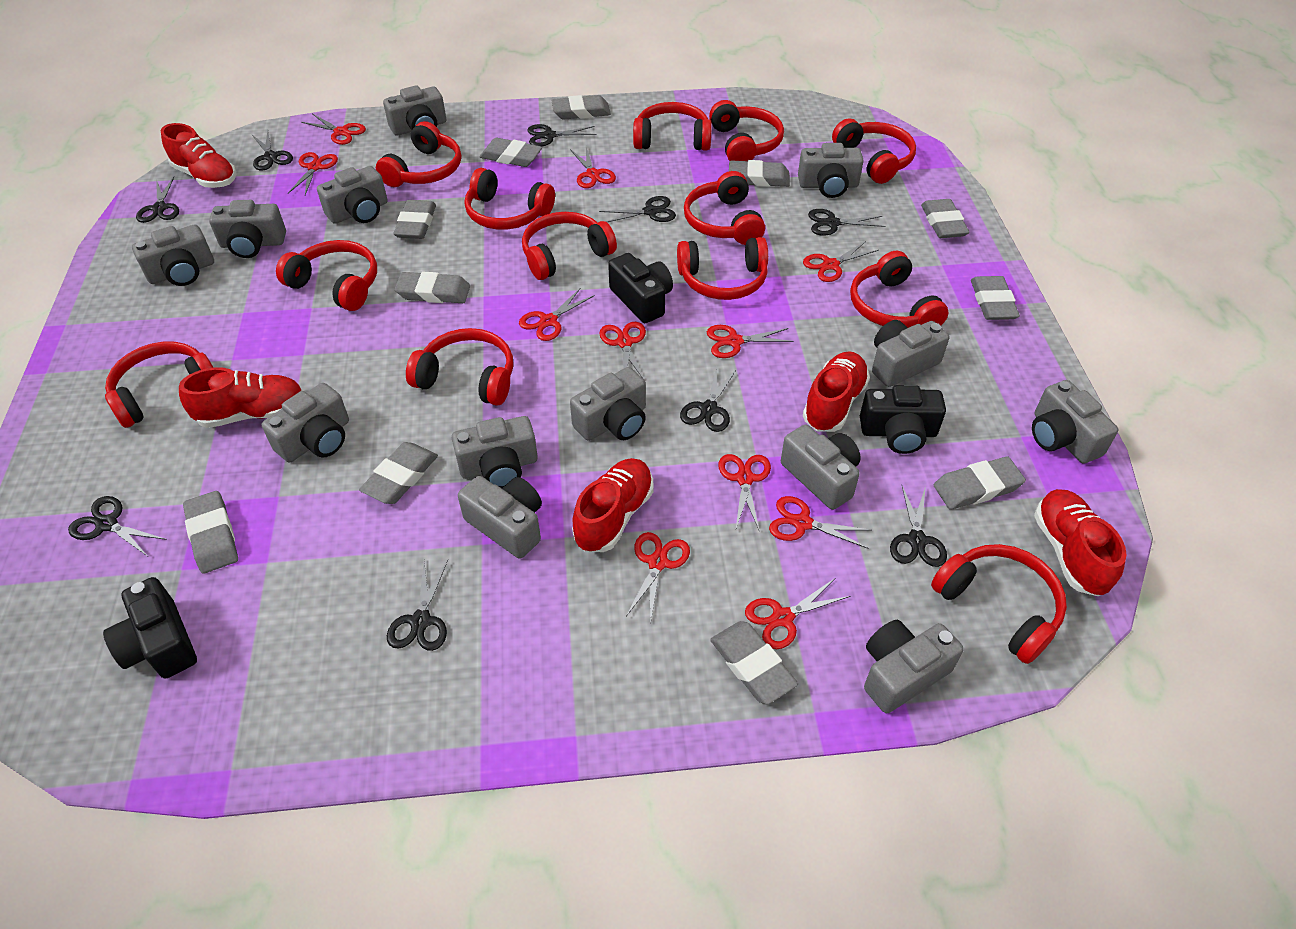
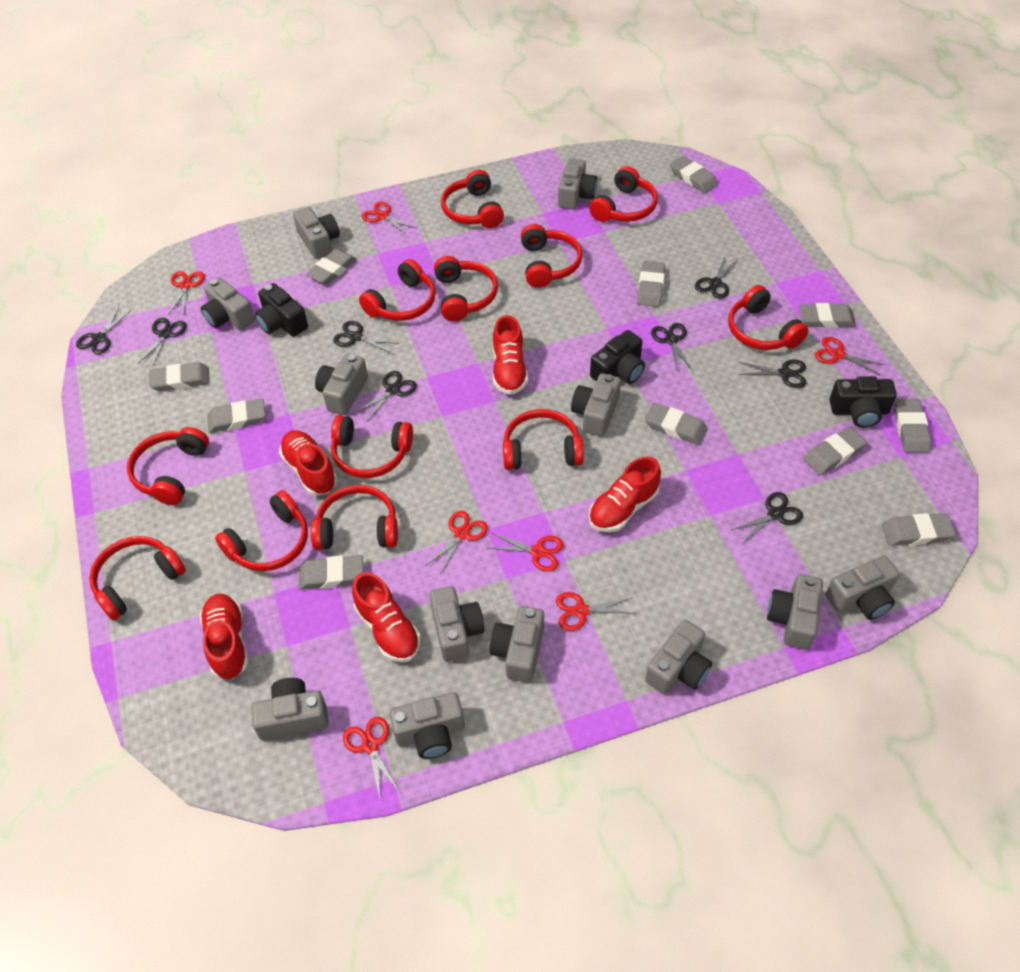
black scissors: [68,496,167,556] [136,177,179,223] [252,131,293,171] [387,560,448,651] [527,124,596,147] [599,196,676,222] [680,366,737,432] [808,209,886,236] [890,486,947,567] = 9 -> [76,307,131,354] [138,318,187,367] [333,321,399,354] [355,371,417,421] [651,323,693,371] [695,257,739,299] [732,492,803,543] [739,360,806,388] = 8
grey camera: [132,225,214,286] [209,200,286,258] [262,383,349,462] [317,166,388,224] [383,85,446,136] [452,416,538,488] [458,476,542,559] [570,367,646,441] [781,425,861,510] [798,143,863,198] [864,620,964,713] [872,320,949,387] [1032,380,1118,464] = 13 -> [201,278,255,330] [251,678,329,741] [293,207,340,259] [315,354,368,415] [389,692,465,759] [429,586,485,662] [490,606,544,683] [558,159,597,210] [571,373,621,437] [645,620,712,695] [767,574,823,650] [826,556,899,620] = 12
red headphones: [105,342,214,428] [276,240,377,311] [376,121,461,187] [406,328,513,406] [465,168,555,230] [522,212,617,280] [633,102,712,151] [677,237,768,300] [684,171,765,245] [709,100,784,161] [832,118,916,184] [850,251,949,328] [931,544,1067,664] = 13 -> [89,536,186,620] [127,427,209,505] [215,490,308,571] [311,485,398,550] [331,415,413,478] [359,259,436,321] [434,256,498,322] [441,170,504,228] [503,409,584,470] [521,224,582,288] [589,166,658,222] [728,285,809,350] = 12
red scissors: [288,152,338,195] [301,114,366,145] [519,287,595,341] [570,147,616,188] [599,322,646,379] [626,532,690,622] [707,325,794,358] [718,454,771,532] [745,578,850,649] [769,496,872,549] [803,241,878,282] = 11 -> [168,271,205,315] [343,717,399,798] [362,202,416,235] [425,511,488,575] [489,533,564,572] [556,592,636,631] [815,337,885,375] = 7

